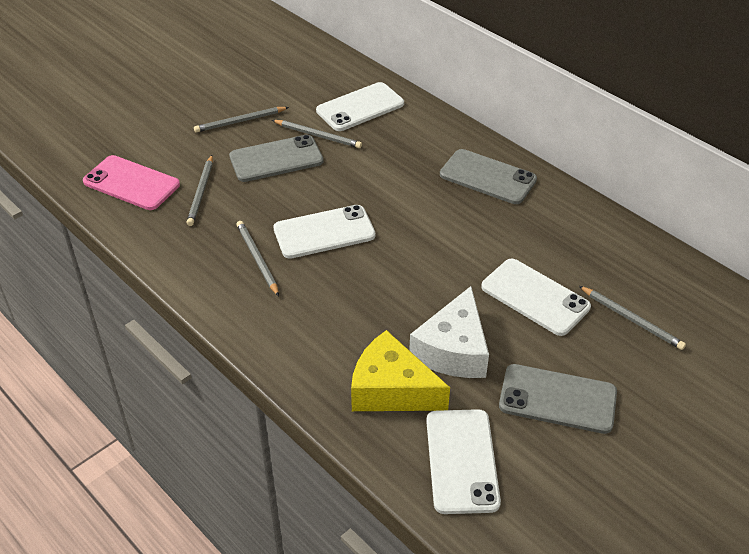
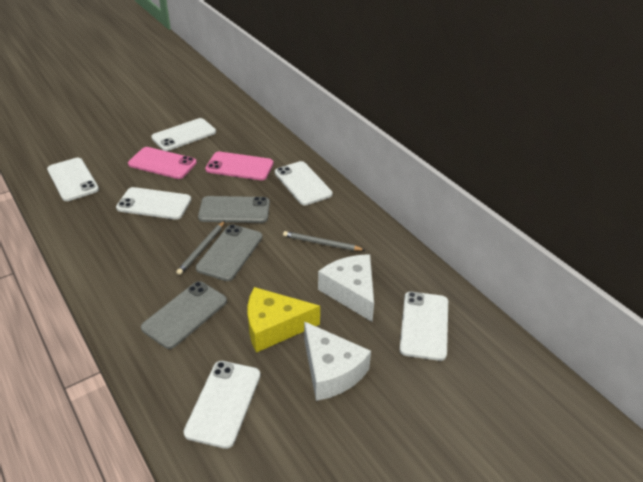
grey pencil: [186,155,213,226] [194,107,289,133] [236,221,279,296] [272,120,362,148] [579,286,686,350] = 5 -> [176,221,225,275] [283,231,365,251] = 2
pink phone: [83,155,180,210] = 1 -> [128,147,197,179] [205,151,273,180] = 2
white cheese: [409,286,489,378] = 1 -> [304,321,371,401] [318,254,374,322] = 2
white phone: [274,205,376,259] [316,82,404,131] [426,409,501,514] [481,259,591,336] = 4 -> [47,158,99,201] [116,187,191,220] [151,118,216,151] [183,361,261,449] [275,161,333,205] [399,292,448,361] = 6

